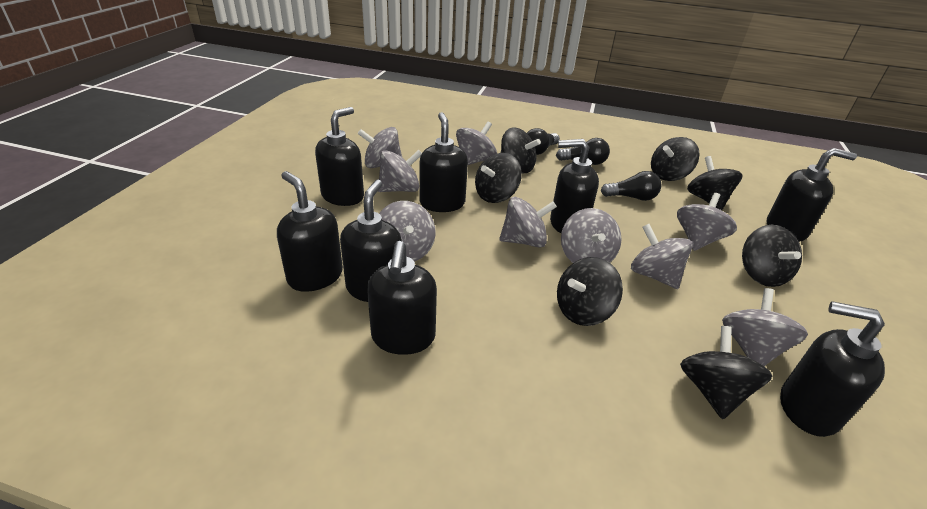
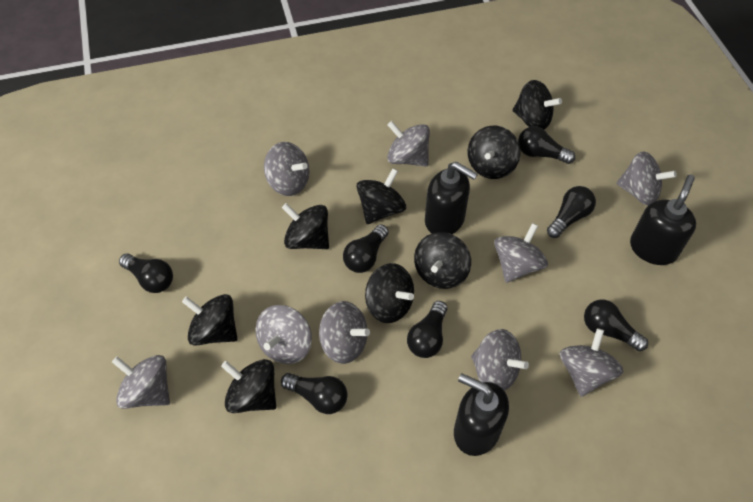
black light bulb: [527,128,560,155] [556,138,610,165] [601,171,661,201] = 3 -> [119,253,173,293] [281,373,348,414] [343,224,389,273] [407,301,447,358] [518,126,575,164] [547,186,596,238] [584,300,648,351] = 7
black soap dispenser: [277,171,343,292] [315,107,364,206] [340,180,402,302] [367,241,437,355] [420,112,468,212] [550,139,599,233] [767,148,857,242] [780,301,885,437] = 8 -> [425,162,478,234] [454,373,509,456] [630,175,696,265] = 3
black spinning top: [475,153,522,203] [501,128,541,173] [557,257,623,326] [651,137,700,181] [680,326,772,419] [687,156,743,210] [742,225,802,287] = 7 -> [182,294,238,345] [221,359,276,413] [282,203,329,249] [356,168,406,224] [365,263,414,323] [414,232,471,289] [468,126,520,179] [513,80,562,129] = 8

